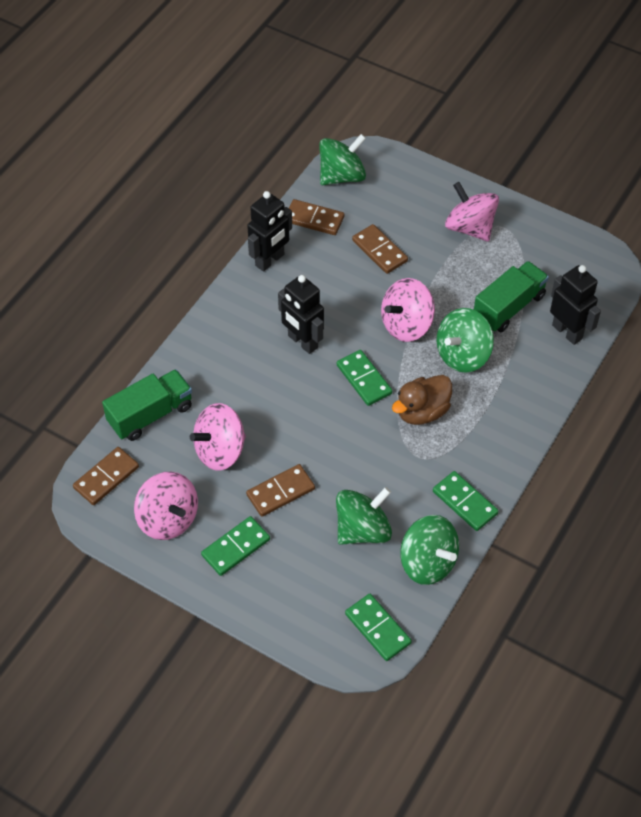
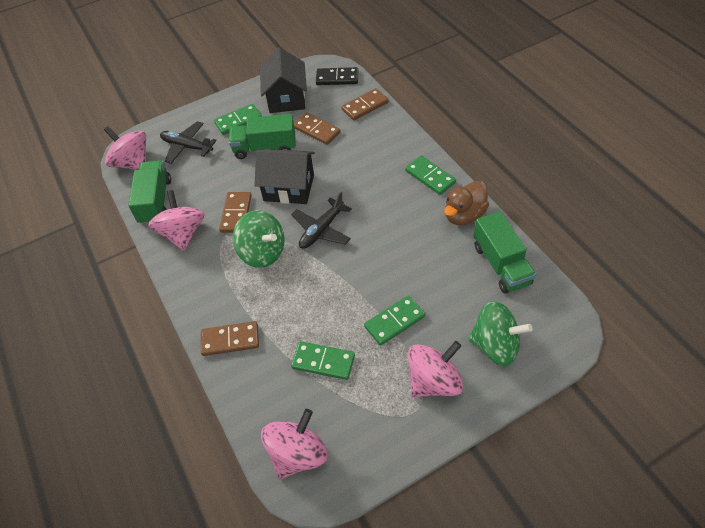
black domino: none = 0 -> [316,67,358,85] = 1
black house: none = 0 -> [254,149,315,204] [260,48,307,113] = 2
black plane: none = 0 -> [160,121,217,164] [291,192,352,249] = 2
black robot: [247,191,292,272] [278,275,324,354] [550,265,601,345] = 3 -> none = 0
green spinning top: [319,134,366,185] [336,487,392,545] [400,515,459,585] [437,308,494,373] = 4 -> [233,210,284,268] [468,301,533,366] = 2
green truck: [102,369,192,441] [474,261,549,332] = 2 -> [128,160,171,225] [229,114,296,159] [474,211,536,293] = 3

